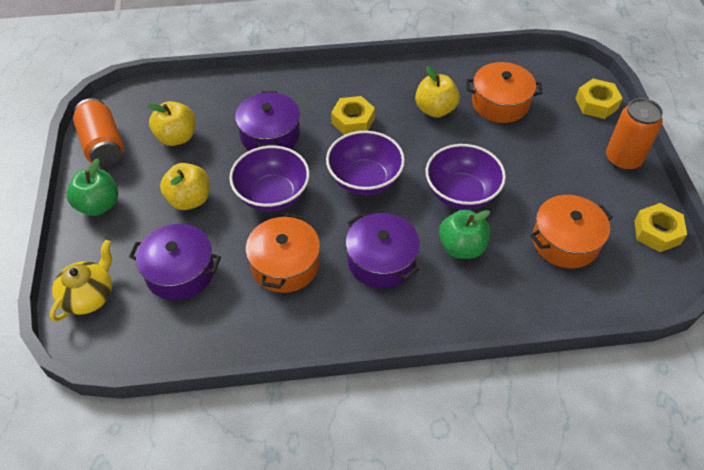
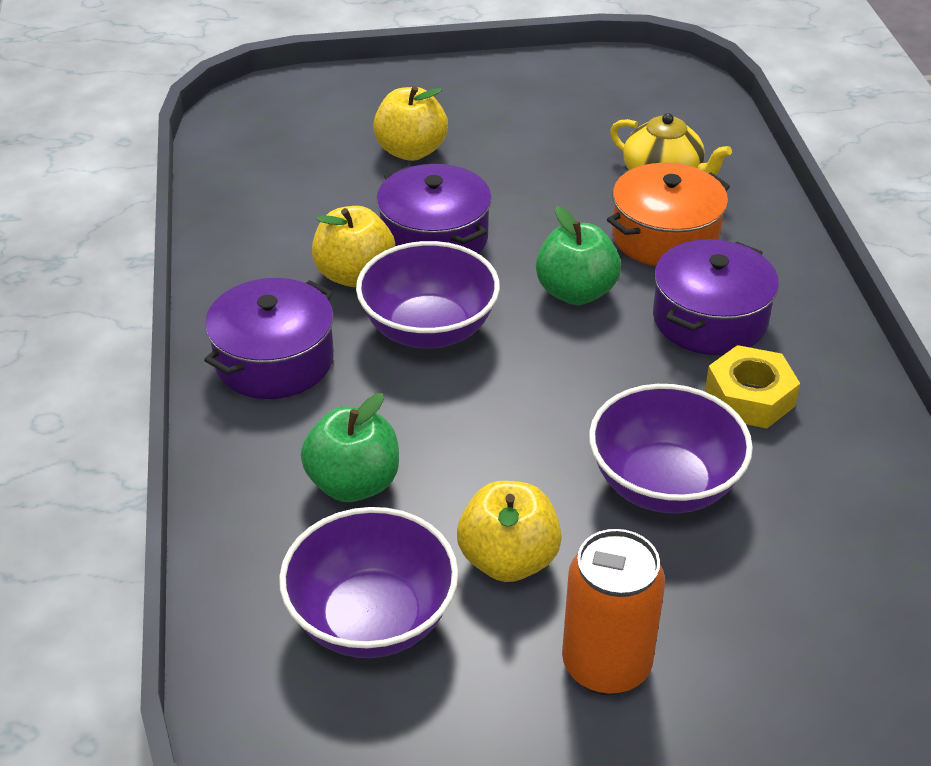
orange can: [73,98,124,167] [606,98,663,171] = 2 -> [562,529,665,695] = 1
orange pot: [246,213,320,293] [466,62,543,123] [530,195,613,269] = 3 -> [607,163,730,266] = 1
yellow nut: [331,96,375,135] [575,79,623,119] [634,203,687,252] = 3 -> [705,345,800,428] = 1

